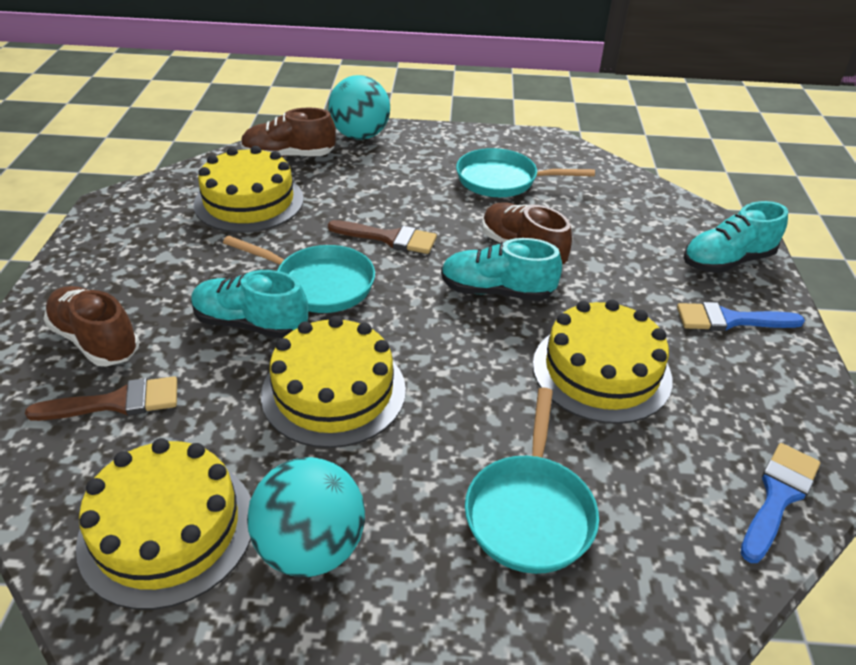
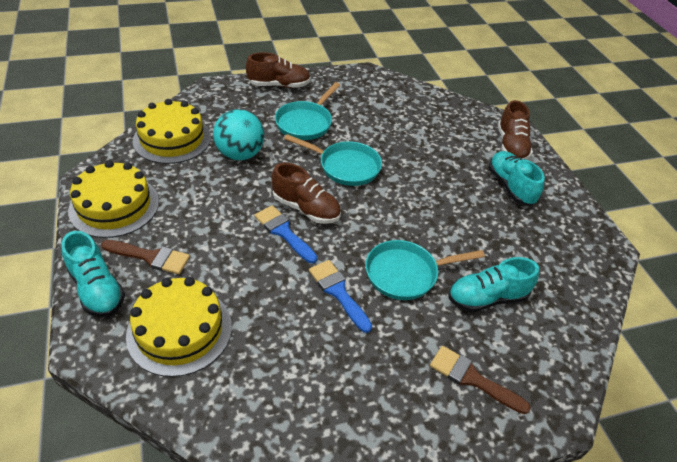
turquoise ball: [247,457,365,577] [328,75,390,140] = 2 -> [213,109,264,161] = 1
yellow cake: [76,438,251,610] [193,146,304,233] [261,316,406,448] [533,299,672,424] = 4 -> [68,160,159,238] [126,277,232,377] [133,99,211,164] = 3

